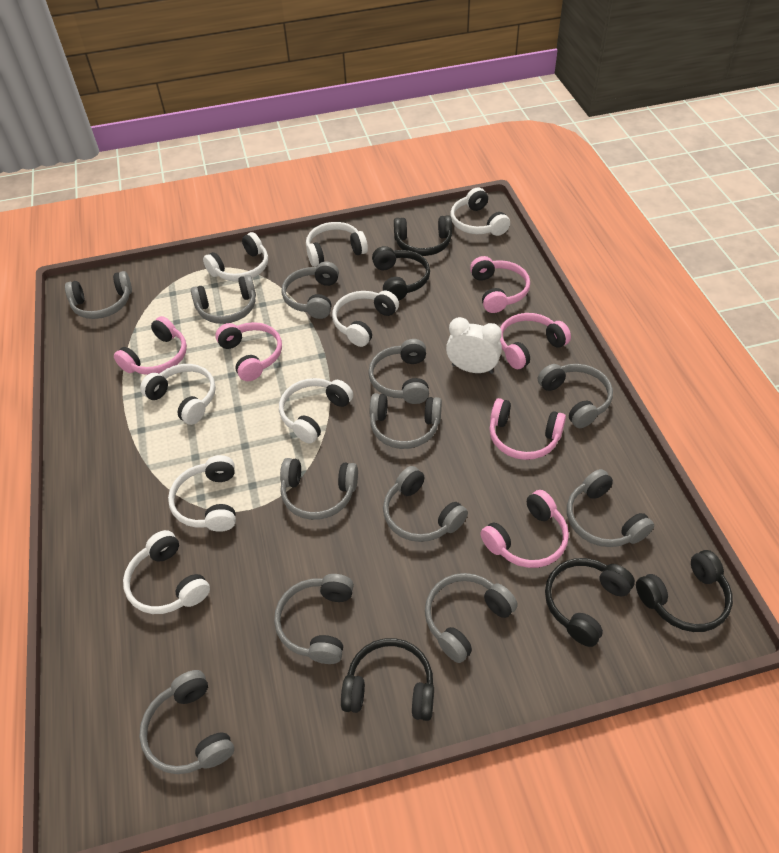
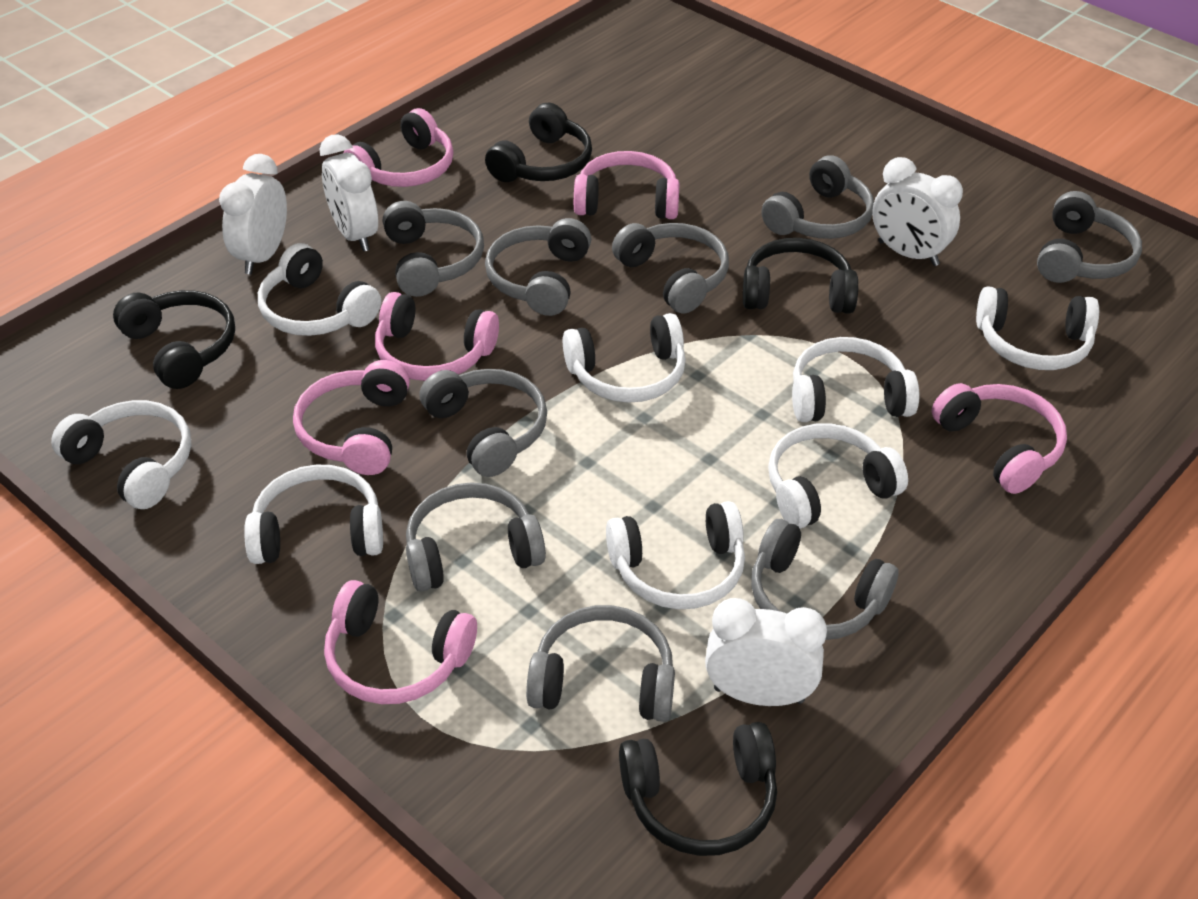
black headphones: [341,638,434,721] [372,246,430,301] [394,215,452,256] [545,558,635,647] [636,550,733,632] = 5 -> [113,290,235,389] [485,103,592,182] [619,722,777,856] [743,238,858,314] = 4
grey headphones: [65,271,132,319] [139,670,234,774] [191,275,256,324] [274,574,354,664] [280,458,358,520] [281,261,339,319] [368,339,429,404] [370,393,442,449] [383,466,468,542] [425,573,518,663] [538,364,613,428] [567,469,654,547] = 12 -> [383,201,484,297] [406,482,546,592] [419,369,547,477] [485,218,591,316] [526,605,675,722] [612,223,729,314] [751,519,898,640] [761,155,874,239] [1037,191,1142,283] = 9
white clock: [446,317,502,374] = 1 -> [219,154,287,274] [320,134,378,252] [705,598,827,706] [872,157,963,266] = 4

